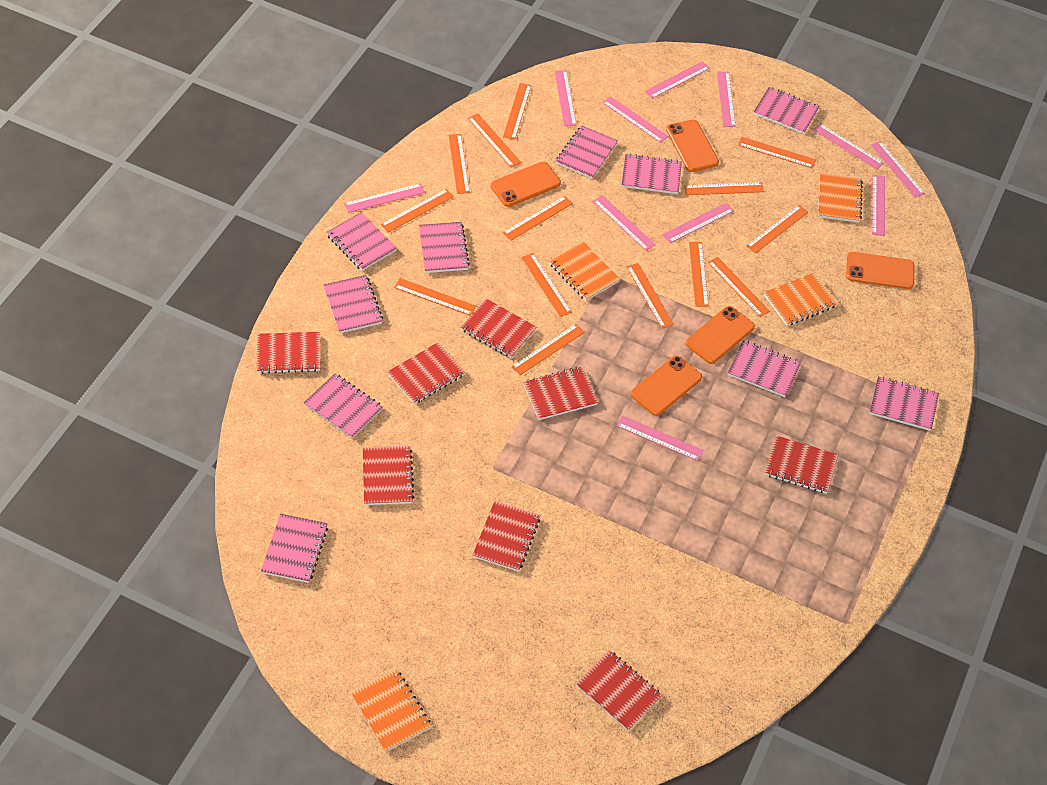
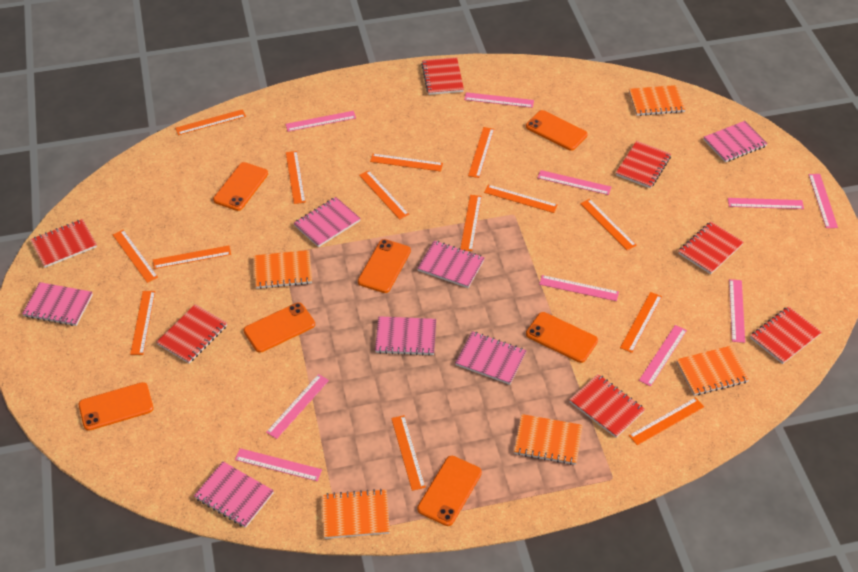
orange notebook: [351,669,431,752] [549,241,620,301] [764,273,838,326] [818,172,863,223] = 4 -> [254,250,312,289] [322,489,390,539] [514,414,583,465] [629,85,686,116] [676,346,750,396] = 5
orange phone: [491,162,561,207] [631,356,702,416] [666,120,719,172] [686,306,755,364] [846,252,914,289] = 5 -> [79,382,154,431] [213,162,268,211] [243,302,315,353] [358,239,411,293] [417,456,482,526] [526,110,588,151] [526,312,598,363] = 7
pink notebook: [261,514,328,583] [304,374,383,438] [323,275,383,333] [326,212,397,271] [419,222,470,273] [556,125,618,179] [622,153,682,194] [728,340,801,397] [754,87,819,134] [869,376,939,431] = 10 -> [22,282,93,326] [194,461,274,528] [294,197,361,247] [375,316,436,356] [417,240,485,288] [455,331,526,385] [703,121,768,162] = 7
pink ruler: [344,183,425,213] [555,70,576,126] [593,195,656,251] [602,96,668,143] [617,415,703,461] [645,61,710,99] [662,203,734,243] [717,72,736,127] [814,124,884,170] [870,141,925,198] [872,175,885,236] = 11 -> [235,448,322,481] [266,374,329,439] [285,111,356,132] [464,92,534,108] [538,170,611,195] [539,275,619,301] [639,325,687,386] [728,198,804,209] [729,279,745,343] [809,174,838,228] = 10
red notebook: [257,332,320,374] [363,446,414,505] [387,342,465,404] [461,299,536,358] [473,501,540,572] [523,367,598,420] [575,650,662,731] [765,436,838,494] = 8 -> [30,219,97,268] [156,304,227,363] [421,57,464,95] [569,374,645,438] [616,141,671,188] [678,222,744,274] [750,306,822,364] = 7

